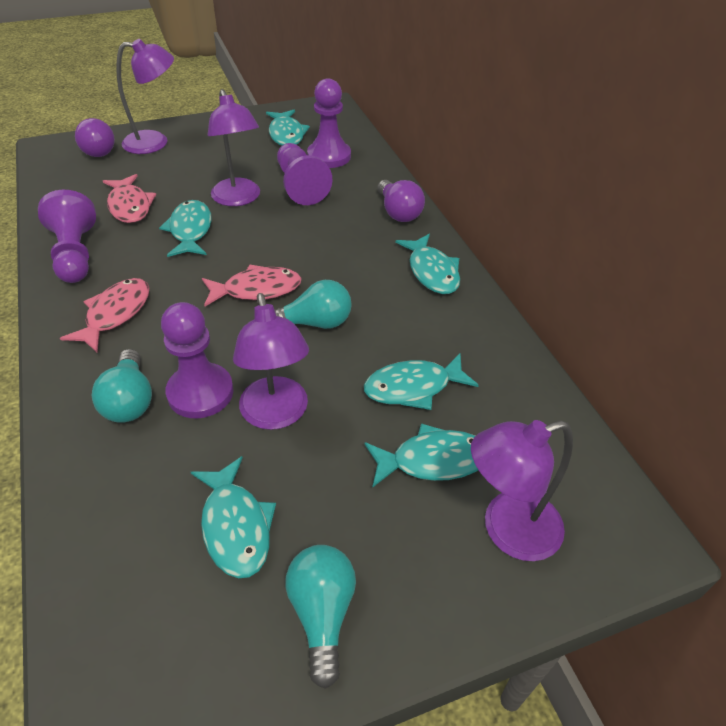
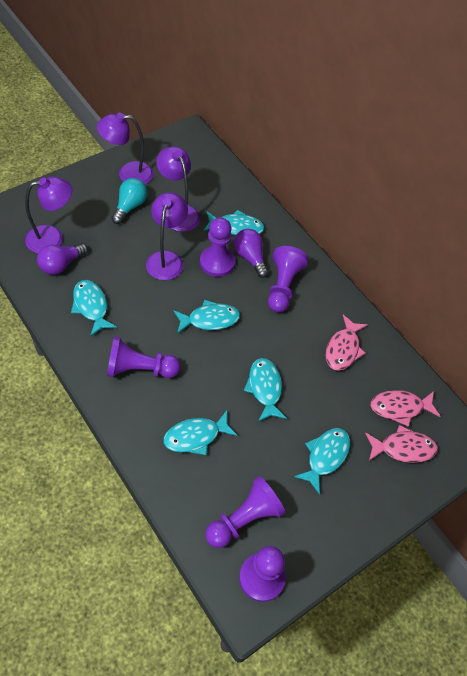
purple pawn: [38,190,96,283] [161,302,233,418] [277,143,333,205] [307,78,351,168] = 4 -> [107,336,181,378] [200,217,235,277] [205,476,285,548] [239,546,286,602] [268,246,309,312] = 5
turquoise light bulb: [91,349,152,423] [274,280,352,329] [285,545,356,689] = 3 -> [112,178,147,224] = 1

